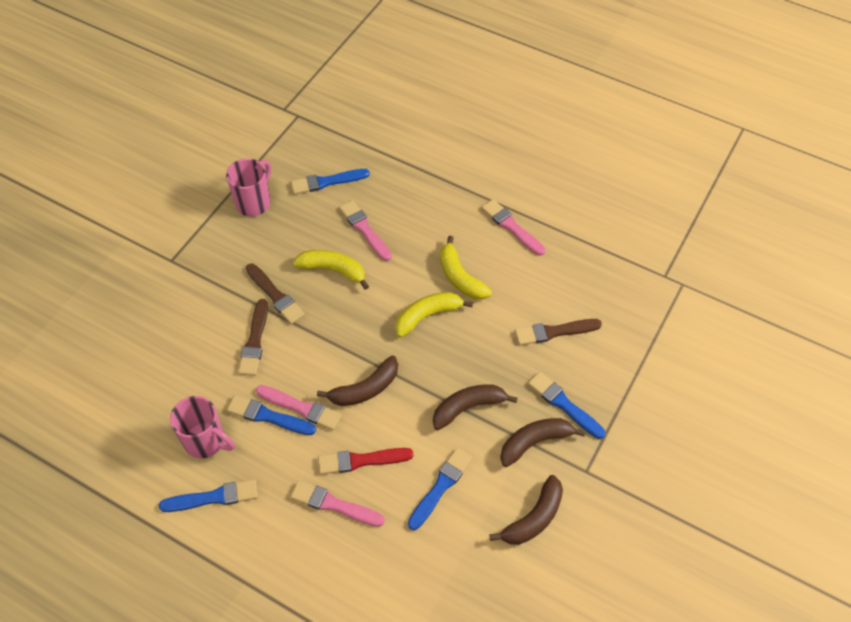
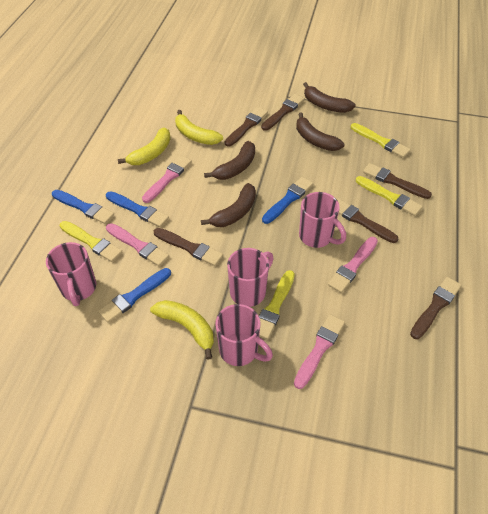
blue brush: [159,479,258,512] [227,395,316,435] [291,169,370,194] [408,448,473,530] [528,372,605,439] = 5 -> [52,190,114,224] [98,268,171,323] [106,191,169,227] [262,177,313,224] = 4
brown brush: [238,299,268,376] [246,263,305,324] [515,319,602,345] = 3 -> [154,228,223,266] [225,107,268,147] [261,94,305,131] [337,199,398,243] [363,163,432,199] [410,277,462,339] = 6
pink mug: [170,396,235,458] [226,158,271,216] = 2 -> [46,242,96,306] [215,304,273,366] [227,248,274,307] [299,192,346,248] = 4
red brush: [318,448,414,474] = 1 -> none = 0
yellow brush: none = 0 -> [60,221,122,262] [259,270,295,339] [351,123,411,158] [356,176,423,216] = 4

